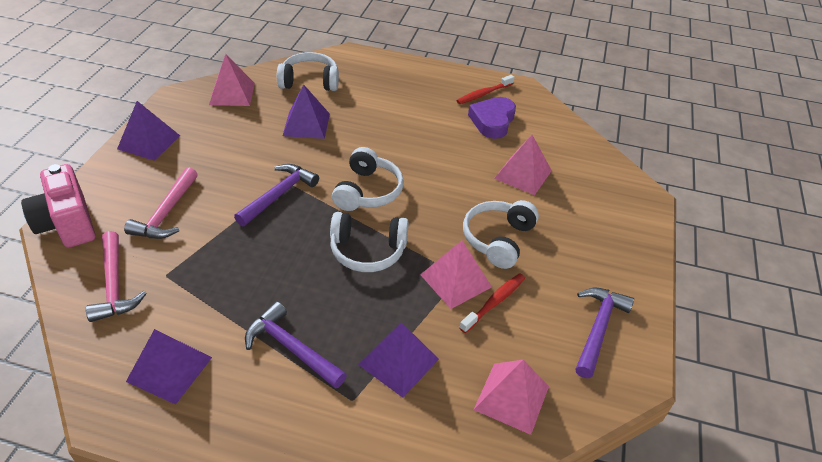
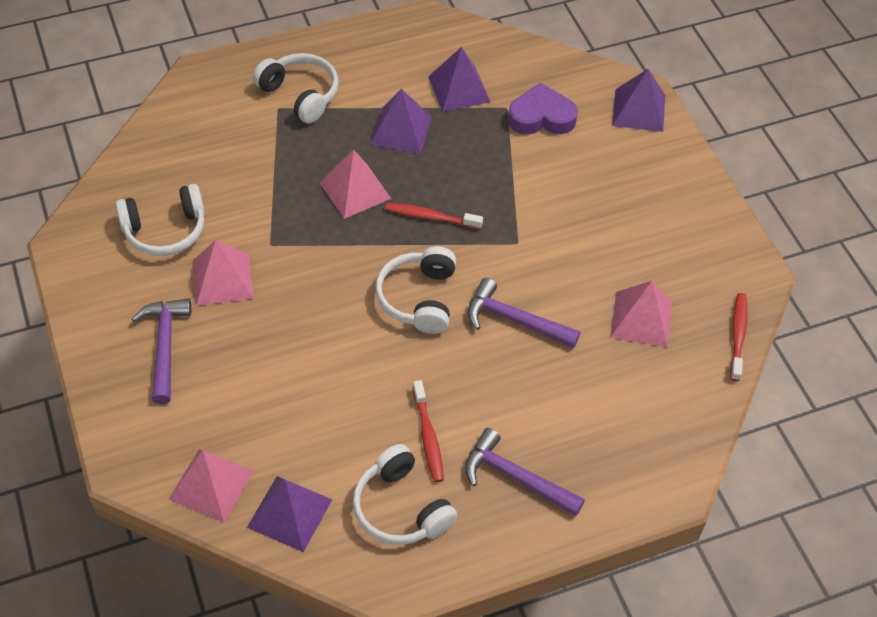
pink camera: [21,164,95,248] = 1 -> none = 0
pink hammer: [86,231,147,322] [124,167,198,239] = 2 -> none = 0
red toothbrush: [456,75,515,104] [459,273,525,333] = 2 -> [385,203,483,229] [413,380,444,482] [730,293,748,381] = 3

